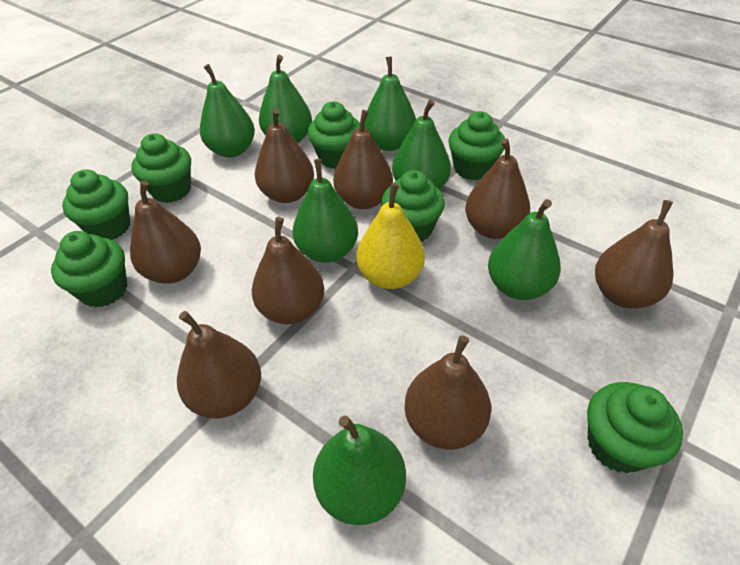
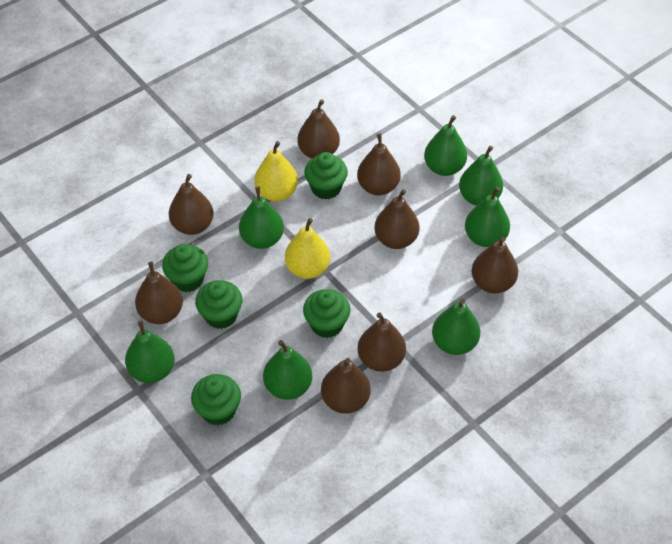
green cupcake: [51,231,127,308] [62,169,130,240] [131,133,191,203] [308,101,360,169] [381,170,445,241] [448,111,505,180] [587,382,683,473] = 7 -> [162,244,208,292] [191,374,241,425] [195,280,242,329] [303,289,350,338] [304,152,348,200] = 5
yellow pear: [356,183,425,289] = 1 -> [254,141,298,201] [285,218,330,279] = 2

